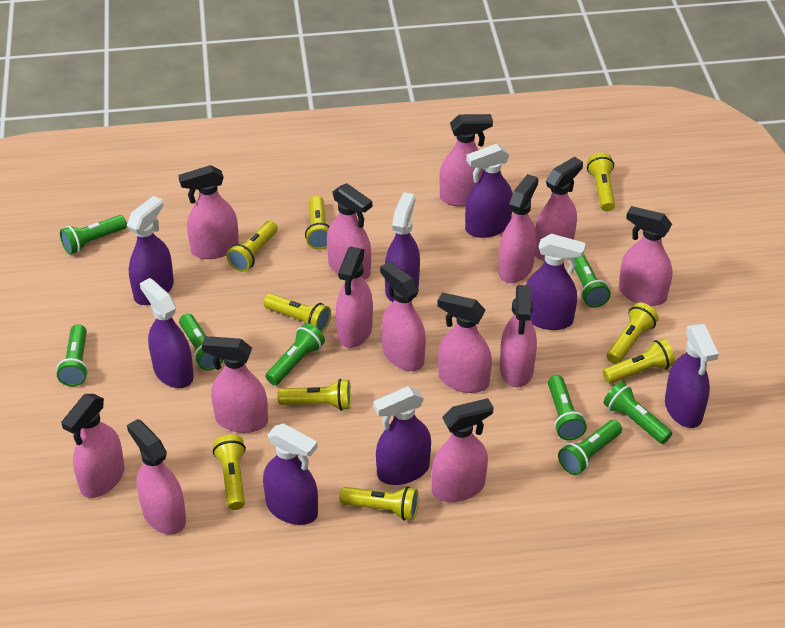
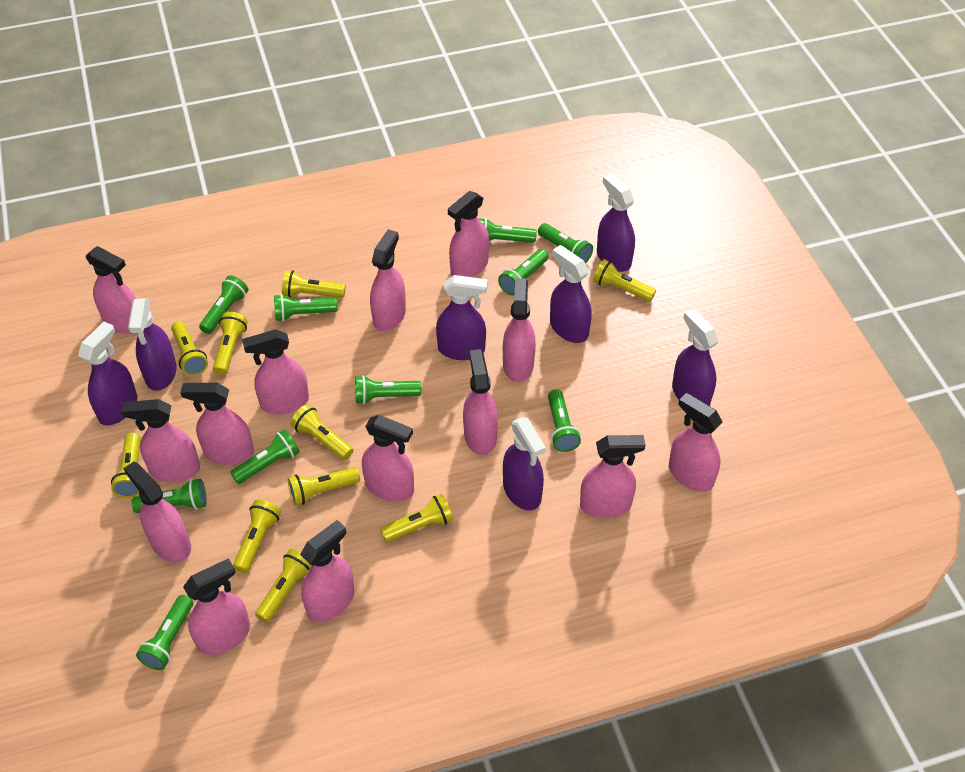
green flashlight: [56,324,88,386] [60,215,127,255] [179,313,224,370] [265,323,325,385] [548,375,587,440] [558,420,622,475] [574,255,611,308] [603,382,672,444] = 8 -> [132,479,207,513] [136,595,193,670] [199,275,248,334] [230,429,300,484] [274,294,337,322] [355,375,421,404] [479,218,537,243] [498,249,549,295] [538,223,593,263] [548,389,581,452] = 10
purple spray bottle: [127,196,174,305] [140,278,194,388] [263,423,318,525] [373,386,431,485] [385,192,420,302] [465,144,513,238] [526,234,586,330] [665,324,719,428] = 8 -> [78,322,137,426] [128,298,177,391] [436,275,487,360] [503,417,546,510] [550,245,592,343] [597,173,635,272] [672,309,719,406] = 7
yellow flashlight: [213,435,246,510] [226,221,278,272] [263,293,331,333] [278,379,351,411] [305,196,330,250] [340,486,418,520] [587,153,615,211] [603,339,675,384] [607,303,659,364] = 9 -> [111,433,141,498] [171,321,208,376] [213,312,248,375] [233,500,281,573] [255,549,312,623] [282,271,346,298] [288,467,360,505] [291,404,353,460] [380,494,453,542] [593,259,656,302] = 10

